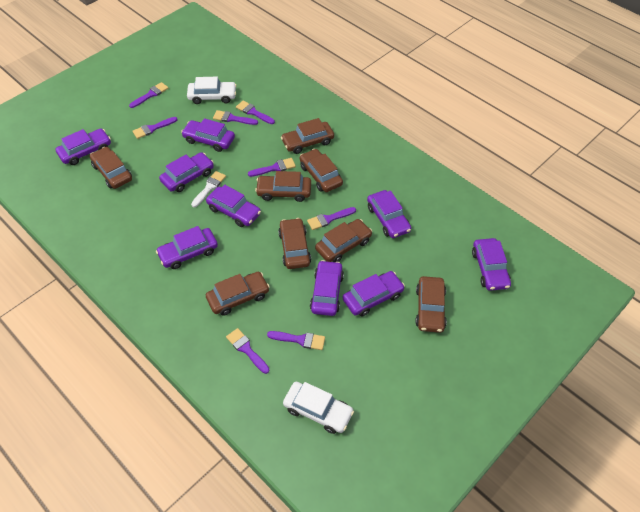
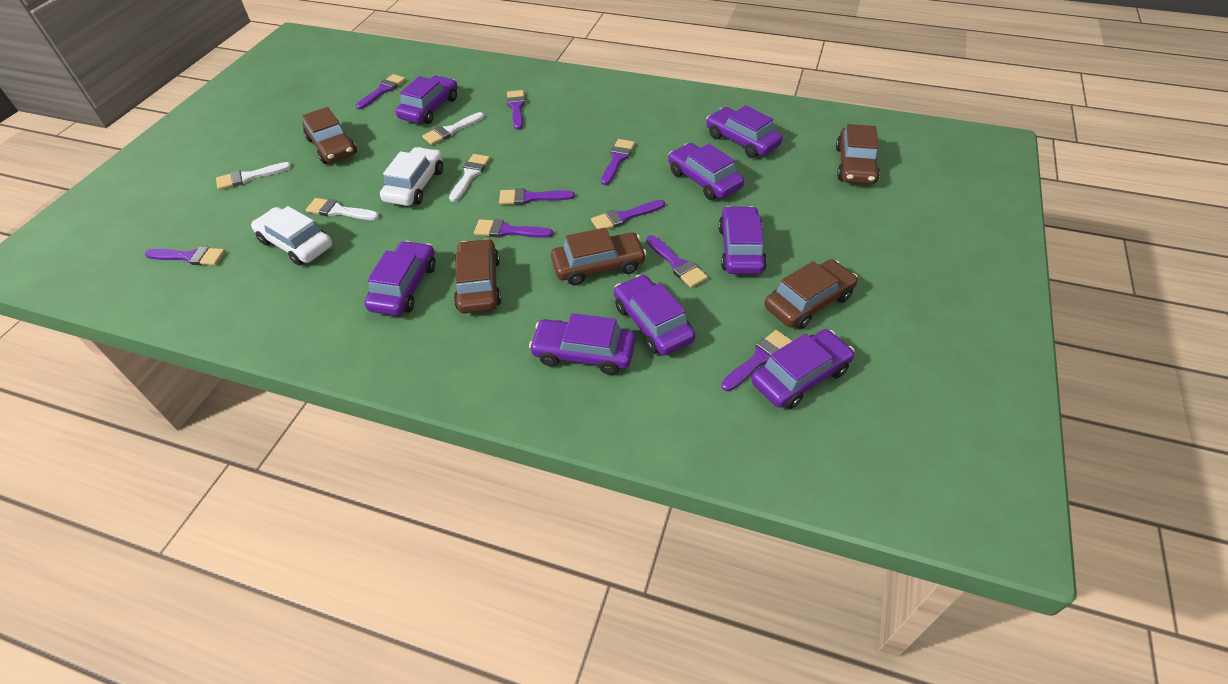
brown car: [90,147,132,189] [206,272,270,316] [255,171,311,202] [278,218,311,269] [281,118,334,154] [300,149,343,192] [315,219,372,262] [415,276,447,333] = 8 -> [302,107,357,164] [454,238,501,313] [551,228,647,285] [764,259,858,329] [836,124,880,184] = 5
purple brush: [129,82,168,108] [133,117,178,139] [213,110,258,125] [226,328,269,374] [236,101,275,124] [248,158,296,177] [267,331,325,350] [307,207,356,230] = 8 -> [145,246,225,265] [356,74,406,109] [474,219,553,238] [499,188,575,205] [507,90,525,130] [591,200,665,230] [601,139,635,185] [646,235,708,288] [721,330,792,391] = 9
purple car: [56,129,111,165] [156,226,218,269] [159,152,214,192] [181,118,235,152] [206,185,261,227] [310,260,344,316] [343,271,405,316] [367,190,411,238] [472,238,511,291] = 9 -> [364,241,436,316] [395,75,458,124] [529,313,636,375] [614,275,696,356] [668,143,744,200] [706,105,783,158] [718,206,767,274] [751,329,855,409] = 8
white brush: [191,171,226,207] = 1 -> [216,162,292,190] [306,198,379,220] [422,112,484,145] [449,154,490,202] = 4

